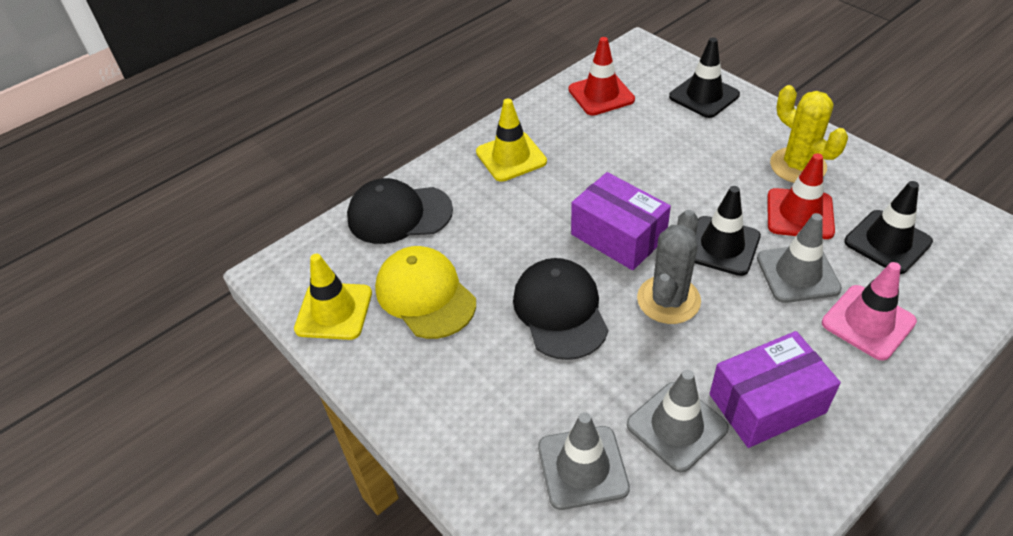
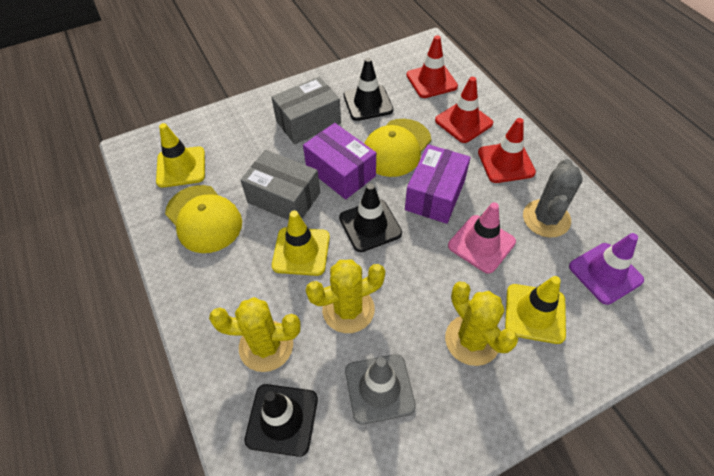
black cap: [347,178,453,244] [513,258,608,360] = 2 -> none = 0
grey box: none = 0 -> [240,150,320,220] [271,77,341,144] = 2
grey traffic cone: [538,412,630,510] [627,370,729,473] [757,213,842,303] = 3 -> [345,354,416,425] = 1
purple traffic cone: none = 0 -> [569,233,644,305] = 1
red traffic cone: [568,37,635,116] [767,153,835,239] = 2 -> [406,35,458,98] [435,77,493,143] [478,118,536,183] = 3
yellow cactus: [770,85,848,183] = 1 -> [209,297,301,372] [306,259,385,333] [445,282,518,366] = 3
yellow cap: [375,246,476,339] = 1 -> [165,185,242,253] [364,119,431,177] = 2
yellow traffic cone: [294,254,372,340] [476,99,547,182] = 2 -> [156,123,205,188] [272,210,330,276] [505,276,566,344] = 3

